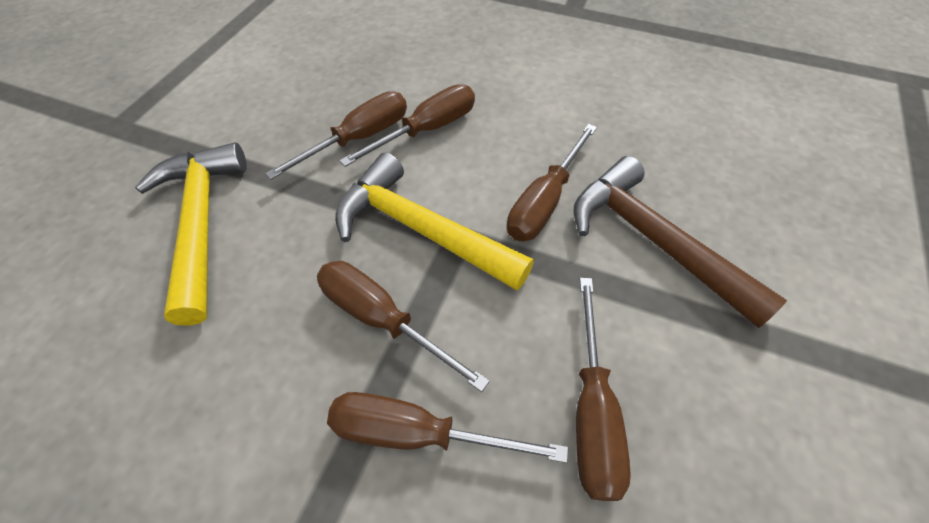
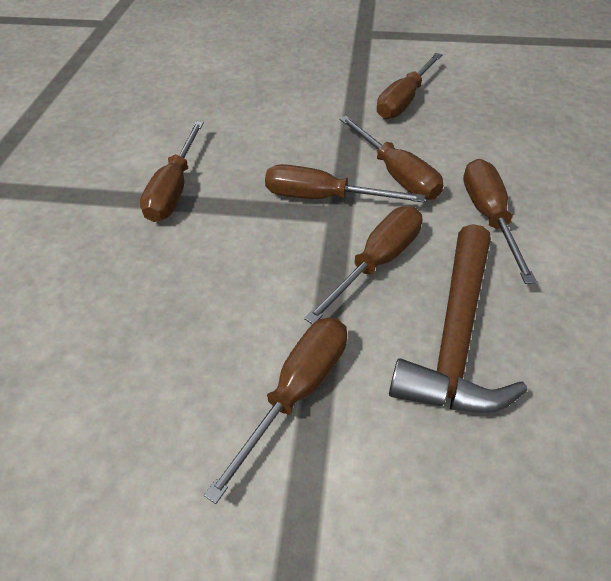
brown screwdriver: [265,91,407,180] [317,261,490,392] [327,392,568,463] [339,84,475,167] [507,124,597,241] [576,278,631,501] = 6 -> [140,121,204,222] [204,318,347,504] [265,164,425,203] [304,206,422,324] [339,116,443,200] [377,53,442,119] [463,159,537,284] = 7
yellow hammer: [135,142,247,326] [335,153,534,291] = 2 -> none = 0

